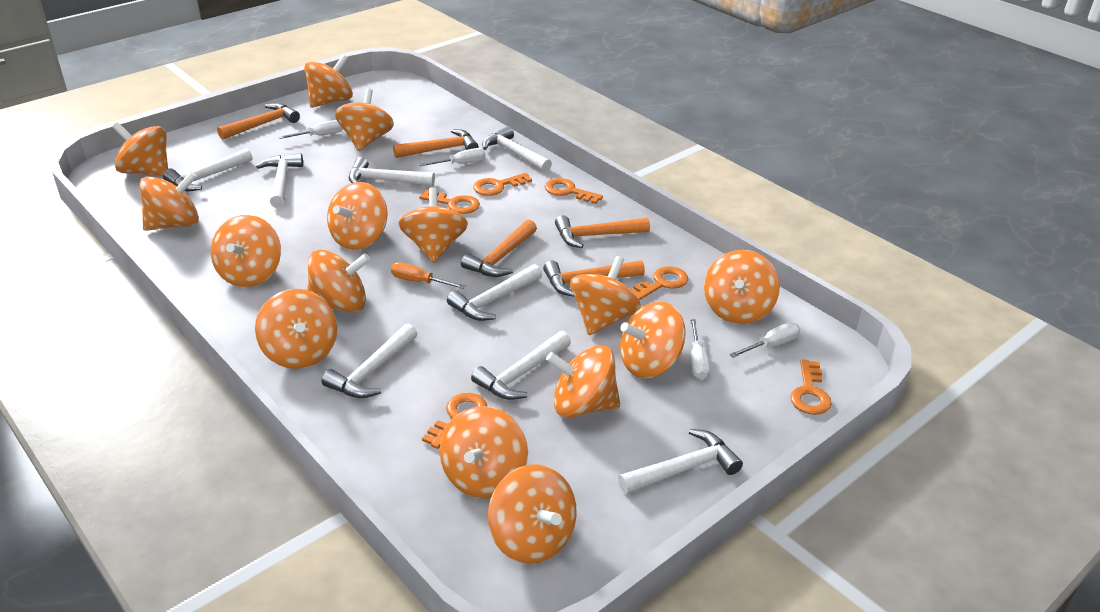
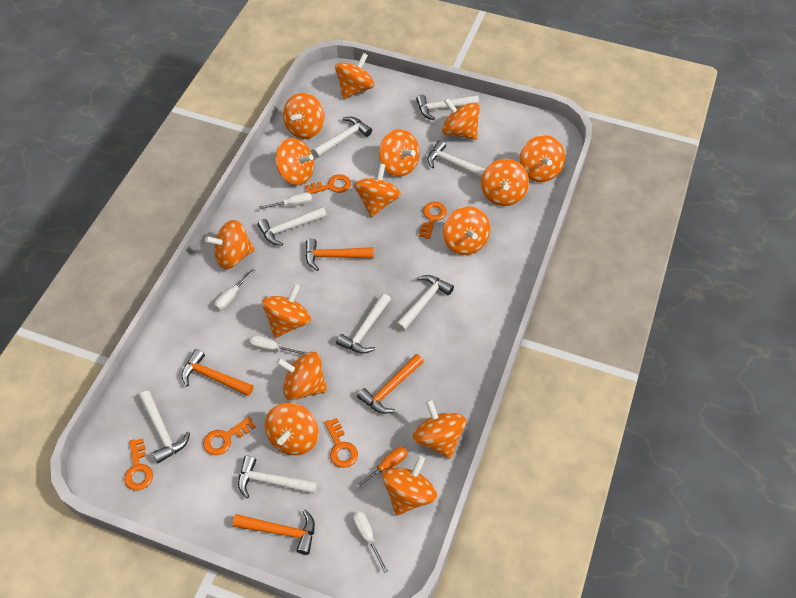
orange hammer: [217,103,300,140] [393,129,479,158] [461,220,537,277] [543,260,645,297] [555,215,650,248] = 5 -> [182,349,253,396] [233,510,315,555] [306,238,374,271] [357,354,424,414] = 4
orange key: [419,190,480,214] [422,393,488,449] [473,173,532,196] [545,178,603,204] [630,266,688,300] [790,360,832,415] = 6 -> [124,438,153,491] [203,417,256,455] [305,174,351,194] [324,418,358,468] [419,202,447,239] = 5

